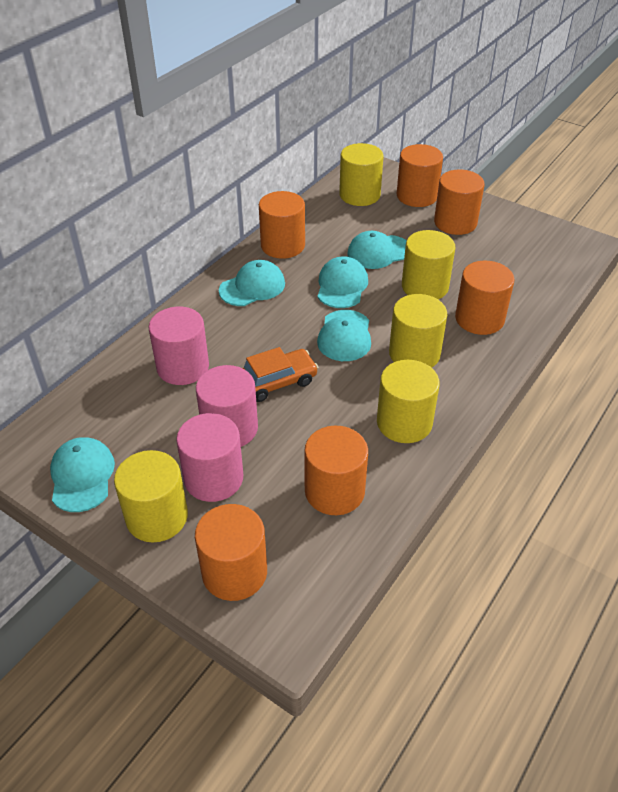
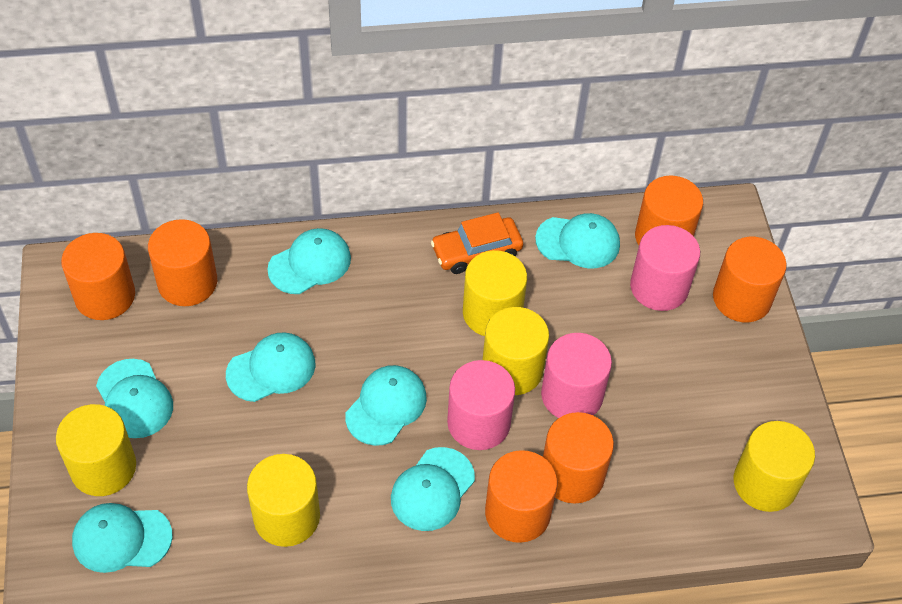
turquoise cap: [50,437,115,512] [219,260,285,306] [317,256,368,308] [317,310,371,361] [348,231,407,269] = 5 -> [72,503,173,573] [96,359,173,438] [226,332,315,402] [267,228,351,294] [345,365,427,446] [391,447,475,531] [535,213,620,268] = 7

